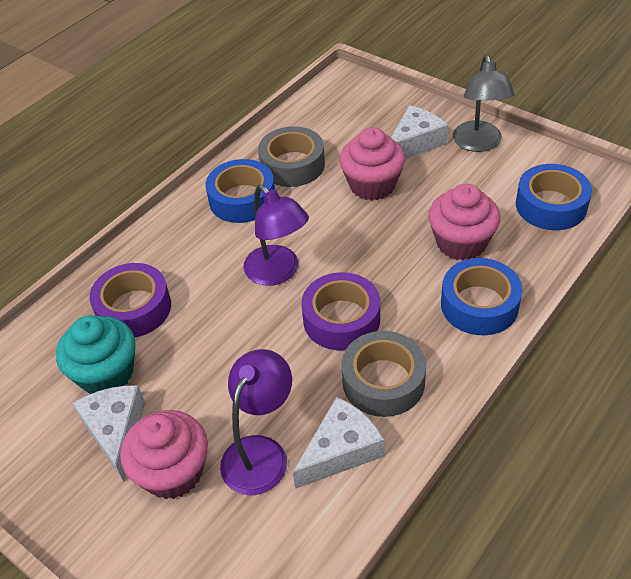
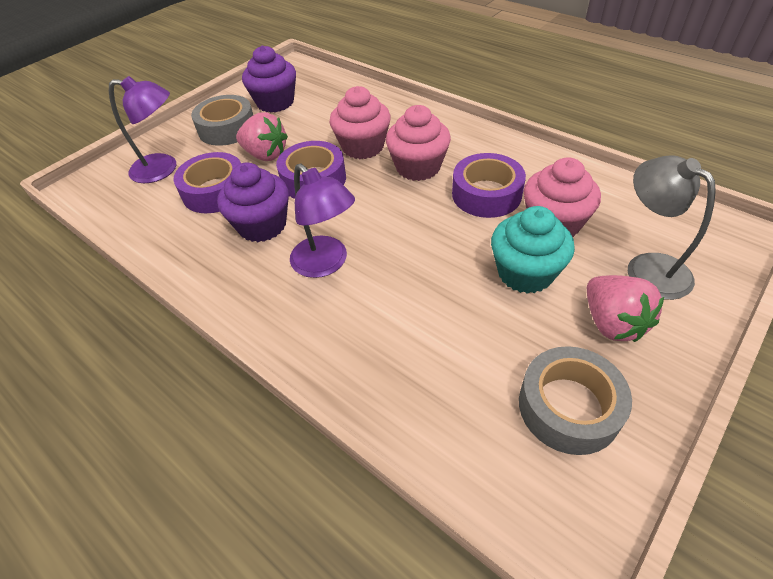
blue tape: [206,159,275,223] [441,258,523,335] [516,164,592,230] = 3 -> none = 0
pink strawberry: none = 0 -> [236,112,288,161] [587,275,664,342] = 2
purple cupcake: none = 0 -> [217,163,289,242] [242,45,296,113] = 2
purple tape: [90,263,171,337] [301,272,380,350] = 2 -> [174,152,241,213] [276,141,346,199] [452,153,526,218] = 3
white cheese: [73,385,145,482] [293,397,384,489] [391,105,448,159] = 3 -> none = 0

